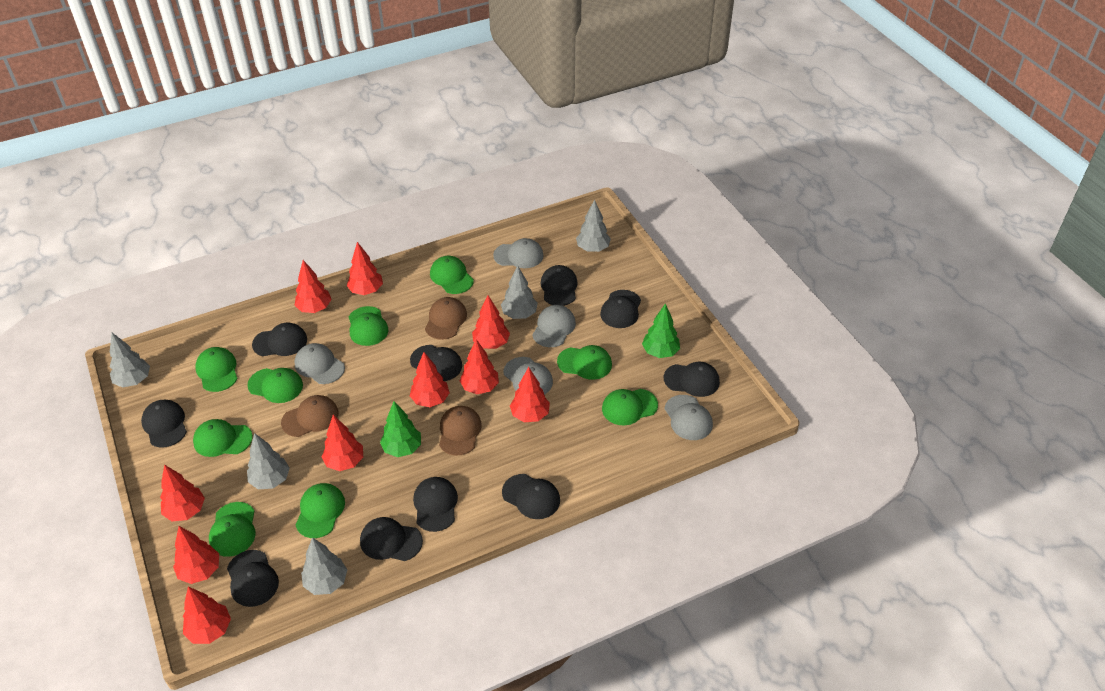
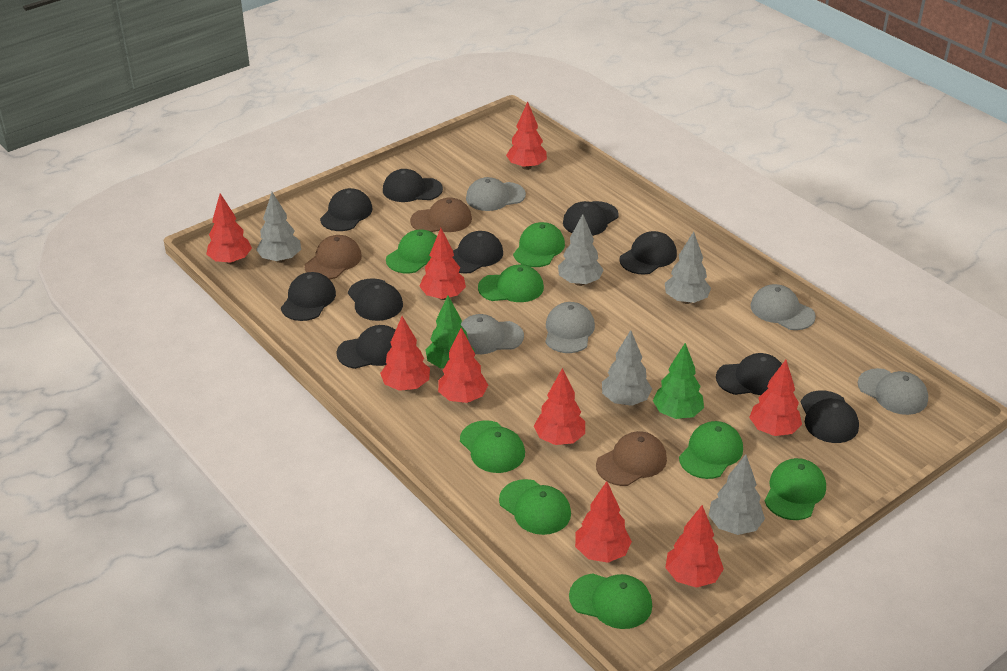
green cap: [193,419,253,457] [195,347,238,392] [209,502,256,557] [247,368,303,403] [296,483,345,538] [349,306,388,346] [430,256,474,294] [557,345,612,380] [602,389,658,425] = 9 -> [386,230,437,273] [460,420,525,473] [478,265,544,302] [499,479,571,535] [513,222,565,267] [569,573,652,629] [679,421,743,479] [765,458,826,520] = 8
red tree: [160,465,205,521] [173,526,219,584] [183,587,231,644] [295,260,332,313] [322,415,363,471] [347,242,383,295] [410,352,450,407] [460,339,499,394] [472,295,510,349] [510,367,550,422] = 10 -> [206,194,252,264] [380,316,430,391] [419,228,466,300] [438,328,488,403] [506,101,547,170] [534,368,585,445] [575,481,632,563] [665,505,724,588] [749,360,802,436] = 9

